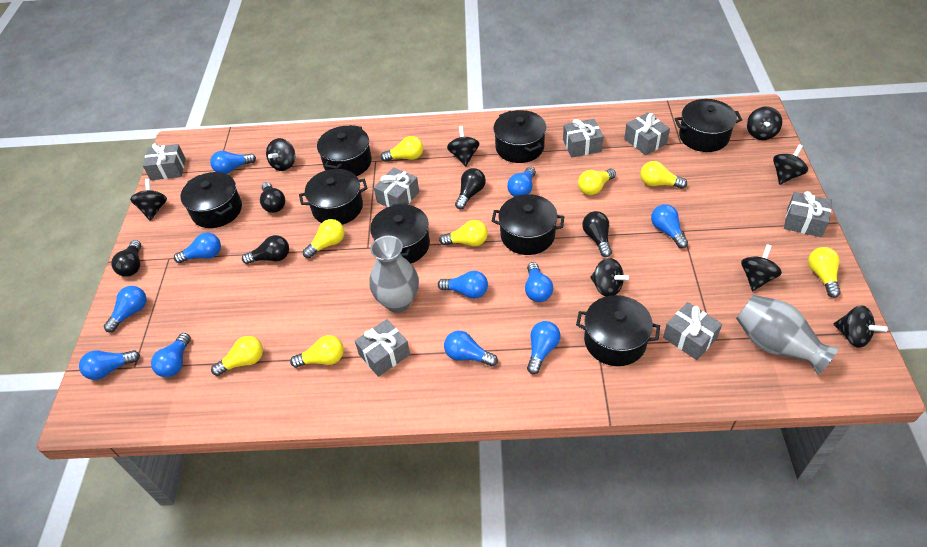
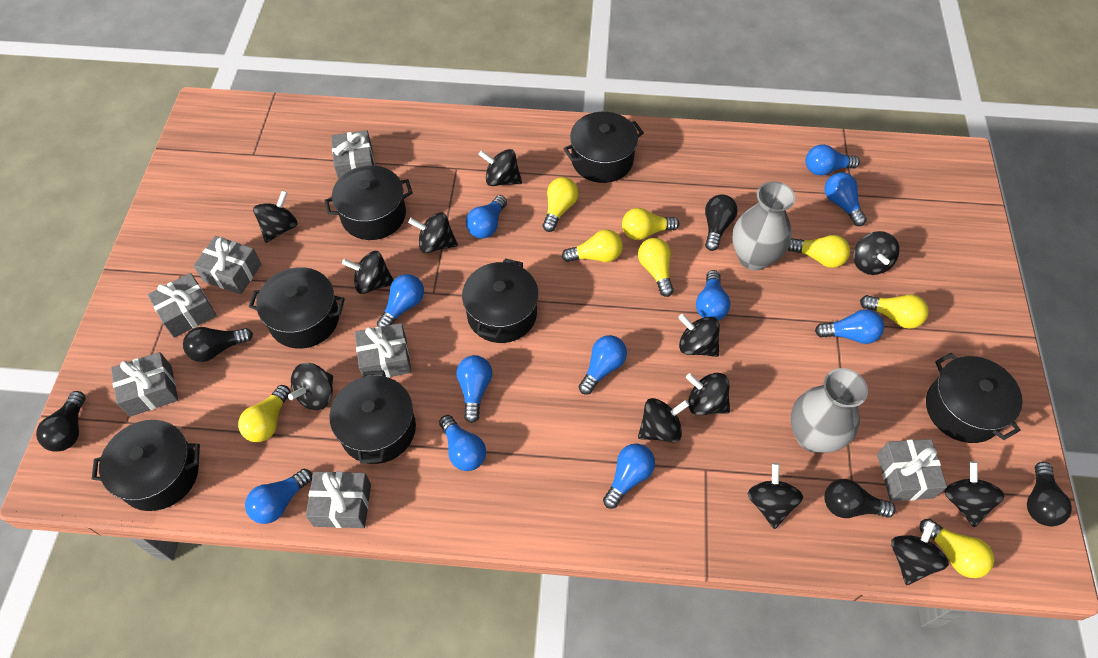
black pot: [181,172,242,228] [299,169,368,225] [317,125,372,176] [370,203,430,263] [492,194,564,255] [494,110,546,163] [576,295,660,366] [675,99,742,152] = 8 -> [92,420,200,511] [249,267,345,349] [324,165,413,240] [329,370,416,464] [462,258,539,343] [563,112,644,183] [926,353,1023,443] = 7
black spinning top: [130,179,167,221] [266,138,295,171] [447,126,480,166] [590,258,629,296] [741,244,782,291] [747,106,782,140] [773,144,808,185] [834,305,888,348] = 8 -> [253,190,298,243] [288,363,333,410] [342,251,394,294] [408,212,458,253] [478,149,522,186] [638,398,690,442] [678,314,720,357] [686,373,730,415] [747,463,803,529] [853,231,899,275] [891,521,949,585] [944,461,1004,527] = 12

